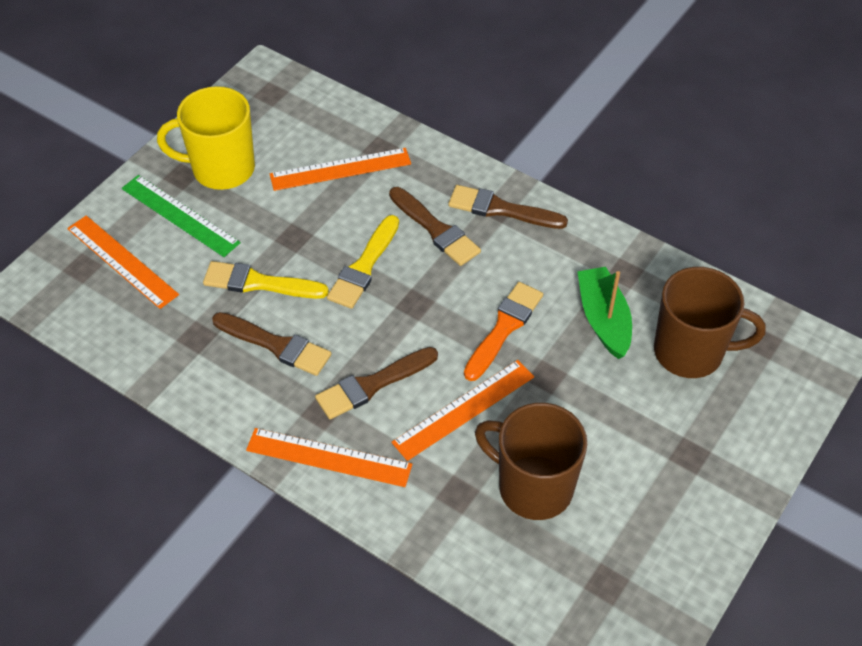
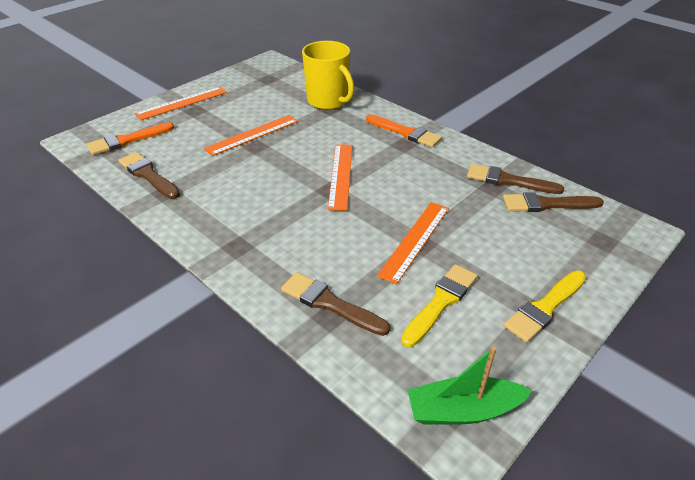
brown mug: [475,403,587,520] [654,267,766,378] = 2 -> none = 0
green ruler: [122,175,241,257] = 1 -> none = 0
orange brush: [464,282,543,381] = 1 -> [87,122,174,155] [366,114,442,147] = 2

